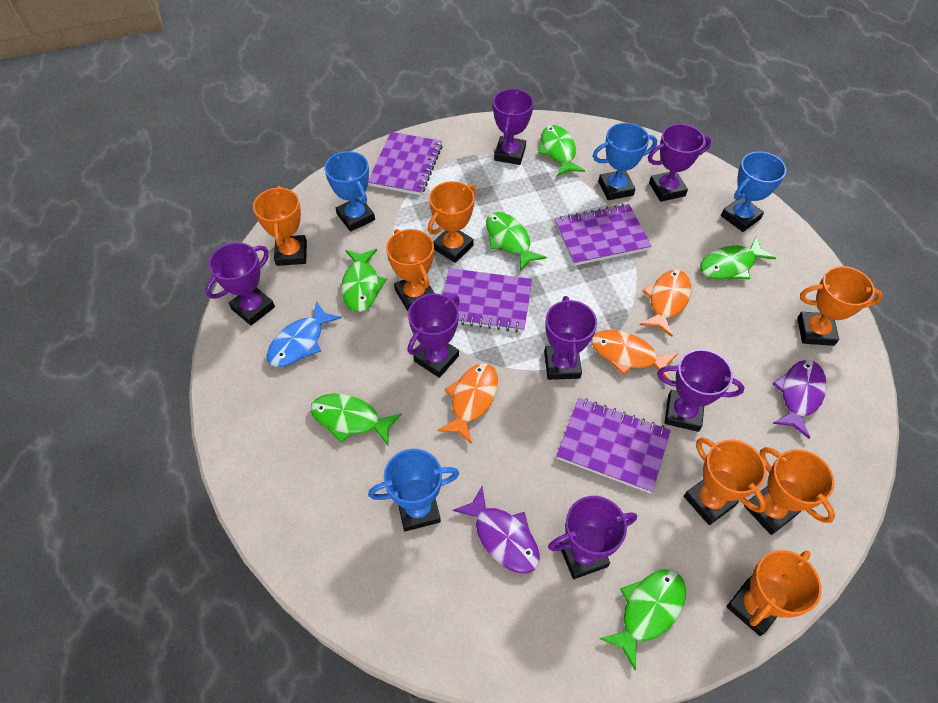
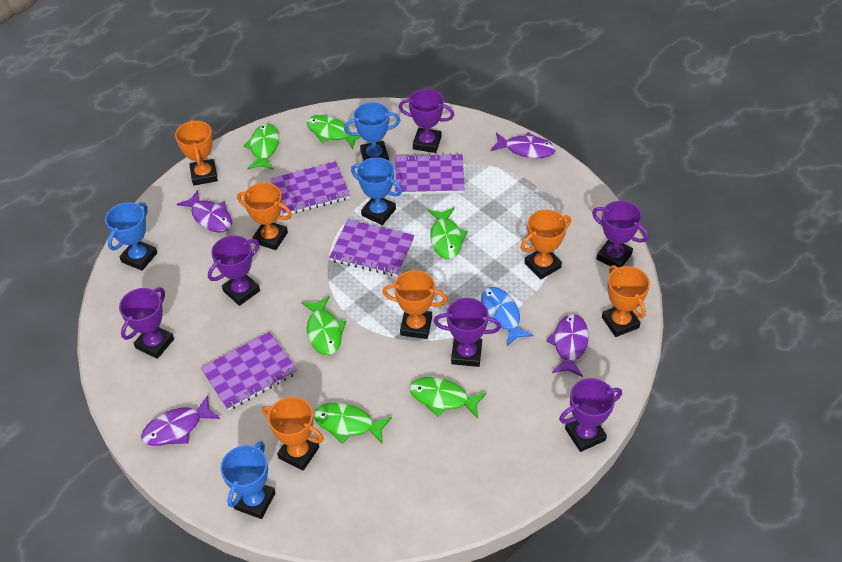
orange fish: [437,363,498,444] [591,330,678,379] [640,270,691,337] = 3 -> none = 0
orange trophy: [253,186,307,266] [386,229,434,311] [428,181,476,263] [684,437,766,525] [726,550,822,636] [744,447,835,535] [797,266,883,346] = 7 -> [175,120,218,186] [237,183,292,250] [262,397,324,471] [382,270,448,339] [521,210,571,279] [602,265,650,337] = 6
purple fish: [453,486,540,573] [772,360,827,439] = 2 -> [141,395,220,446] [177,190,232,233] [491,132,556,158] [546,314,589,377] = 4
purple trophy: [205,242,275,326] [408,293,460,378] [493,88,534,165] [544,296,597,380] [548,496,637,579] [648,124,711,202] [657,349,744,432] = 7 -> [119,287,174,359] [208,235,260,306] [399,89,454,153] [434,298,501,367] [559,378,622,452] [592,201,649,268] = 6

